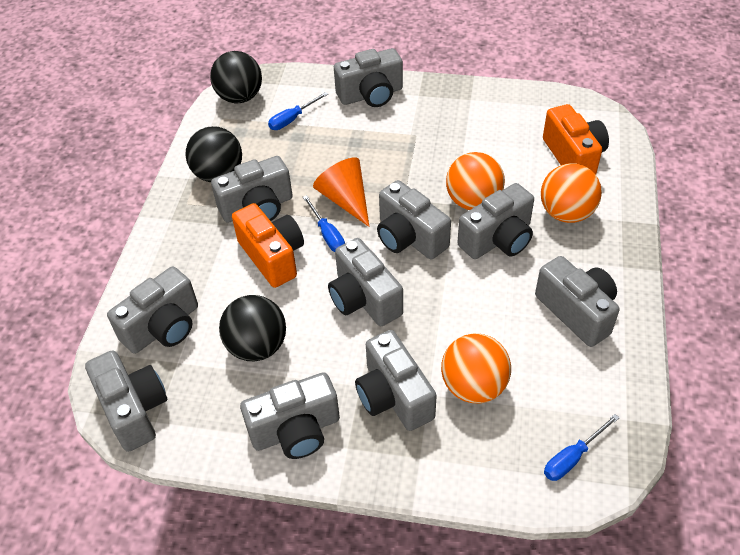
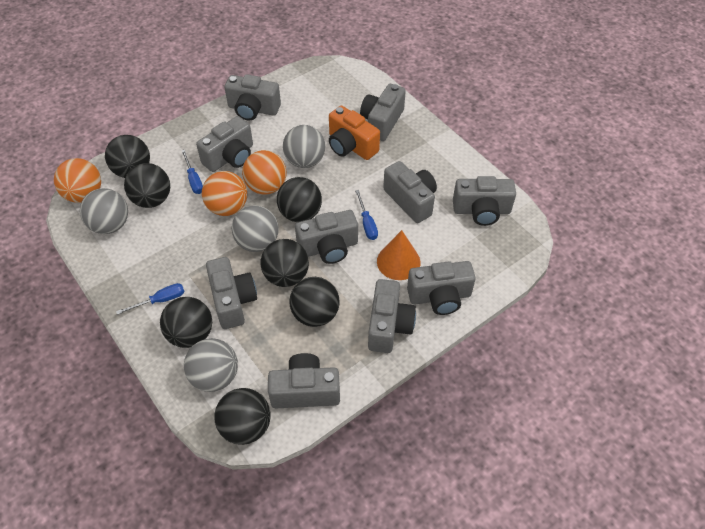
black ball: [186,126,242,182] [210,51,262,103] [219,295,286,361] = 3 -> [105,135,150,178] [124,163,170,208] [160,297,212,348] [214,388,271,445] [261,239,309,287] [277,177,322,222] [289,277,340,327] = 7
grey ball: none = 0 -> [80,188,128,234] [184,338,238,392] [232,205,279,252] [283,125,325,168] = 4
orange camera: [232,203,304,288] [543,104,609,175] = 2 -> [329,106,380,160] = 1

